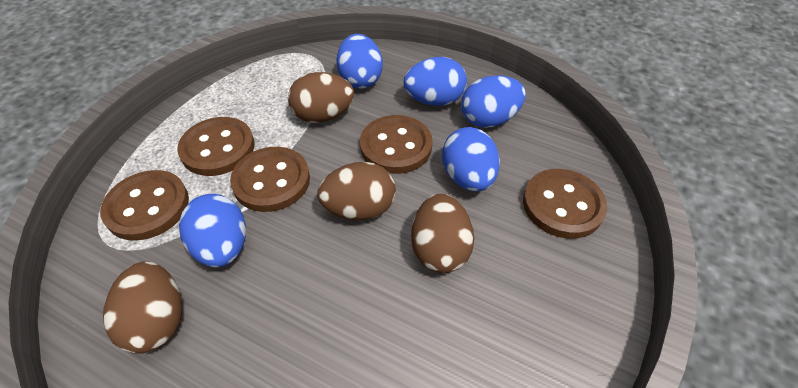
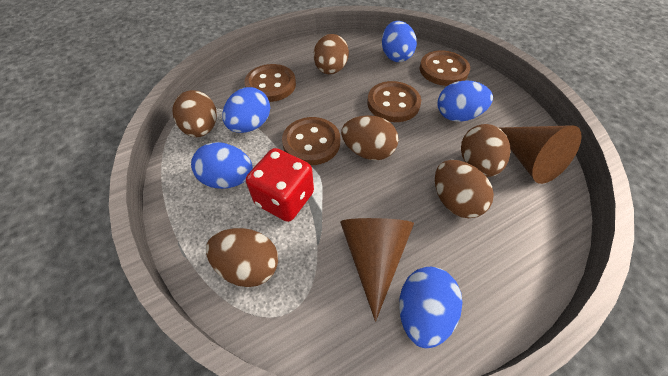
brown button: [100,170,189,241] [177,117,255,176] [230,147,310,212] [360,115,432,174] [523,169,607,239] = 5 -> [244,64,296,102] [282,117,340,165] [367,81,421,122] [420,51,470,86] = 4
brown cone: none = 0 -> [340,218,414,321] [500,125,582,184] = 2
brown egg: [103,261,182,354] [288,72,354,123] [317,162,396,220] [411,194,474,273] = 4 -> [172,90,217,137] [206,228,278,287] [314,34,349,74] [341,115,399,160] [435,160,494,218] [461,124,511,177] = 6
red dice: none = 0 -> [246,148,314,222] = 1

